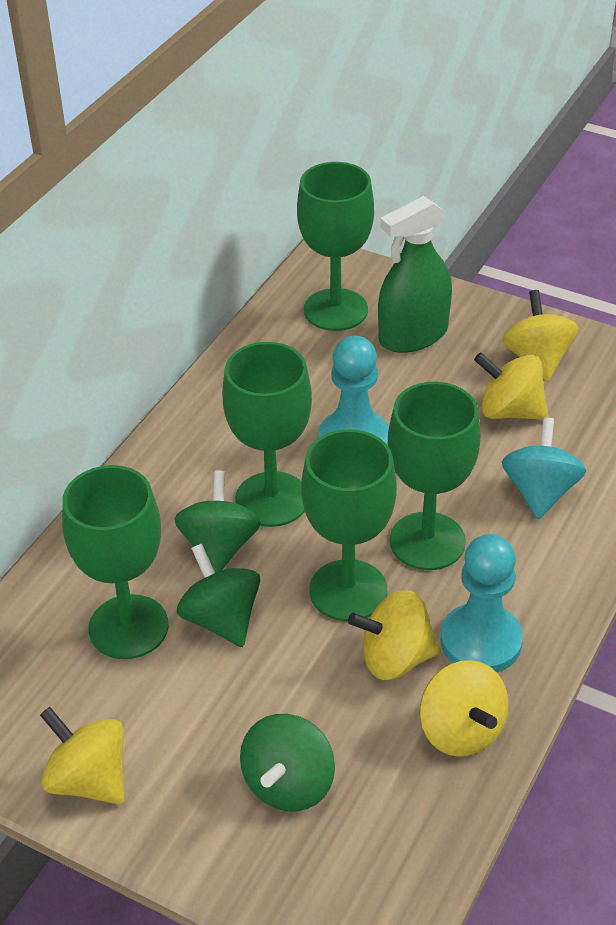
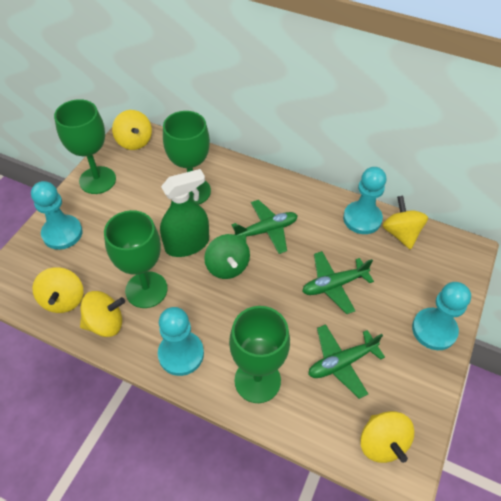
green goblet: [62,465,168,659] [222,342,312,527] [297,162,374,331] [302,429,397,621] [388,382,481,570] = 5 -> [54,99,116,194] [104,210,168,308] [163,111,211,205] [229,306,290,403] = 4
green plane: none = 0 -> [232,200,298,254] [302,251,374,314] [308,324,385,399] = 3
green spinning top: [174,470,261,573] [177,543,260,647] [240,714,335,811] = 3 -> [204,234,250,279] = 1
turquoise pawn: [318,336,389,446] [440,534,523,672] = 2 -> [31,181,83,250] [158,307,204,376] [343,167,386,234] [412,282,471,350] = 4
turquoise spinning top: [502,417,586,520] = 1 -> none = 0

